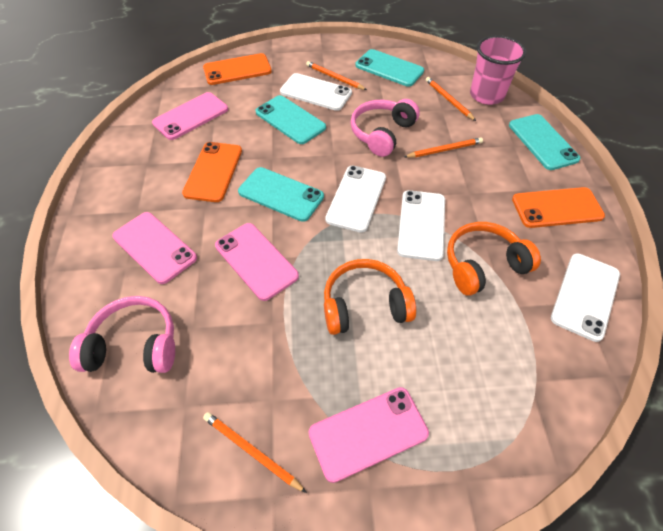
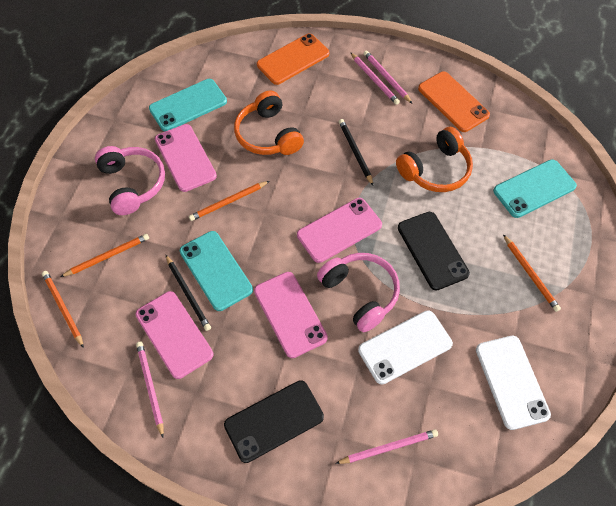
black pencil: none = 0 -> [166,255,211,331] [339,119,373,185] = 2
black phone: none = 0 -> [224,380,324,463] [398,212,470,291] = 2
orange phone: [182,142,242,202] [203,53,272,85] [512,187,605,228] = 3 -> [257,34,330,85] [418,72,490,132] = 2
pink cup: [470,35,526,105] = 1 -> none = 0
pink pencil: none = 0 -> [136,341,164,438] [335,429,438,464] [350,52,400,105] [364,50,412,103] = 4
turquoise phone: [238,167,324,222] [255,95,326,144] [355,49,424,87] [509,114,581,170] = 4 -> [149,79,227,131] [180,231,253,311] [493,159,577,218] = 3
white phone: [280,73,352,111] [325,165,386,233] [397,190,445,261] [551,253,620,342] = 4 -> [358,310,453,385] [476,336,551,430] = 2

